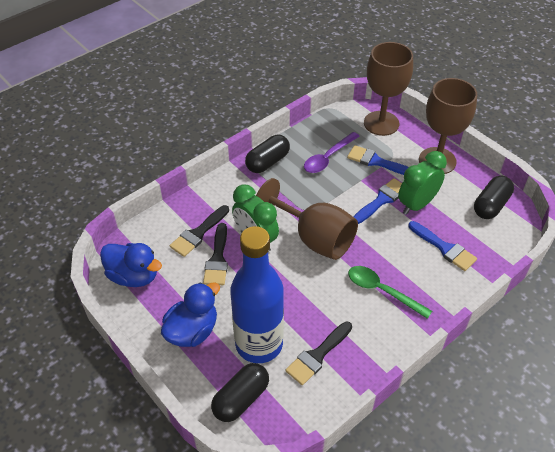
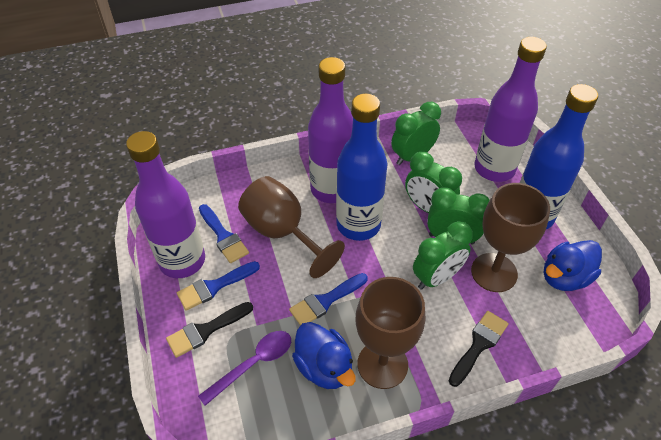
black brush: [170,205,229,257] [203,223,228,285] [285,322,352,385] = 3 -> [166,302,253,358] [449,311,508,387] = 2
black capsule: [211,363,269,422] [245,135,290,173] [474,175,514,219] = 3 -> none = 0
blue bottle: [230,226,284,363] = 1 -> [336,94,387,241] [520,84,598,229] = 2
green clock: [232,184,279,252] [398,151,447,215] = 2 -> [391,102,441,165] [405,152,462,213] [413,221,473,290] [427,187,490,245] = 4
green spoon: [348,266,432,319] = 1 -> none = 0
purple bottle: none = 0 -> [126,131,205,278] [308,57,353,203] [474,37,547,182] = 3

